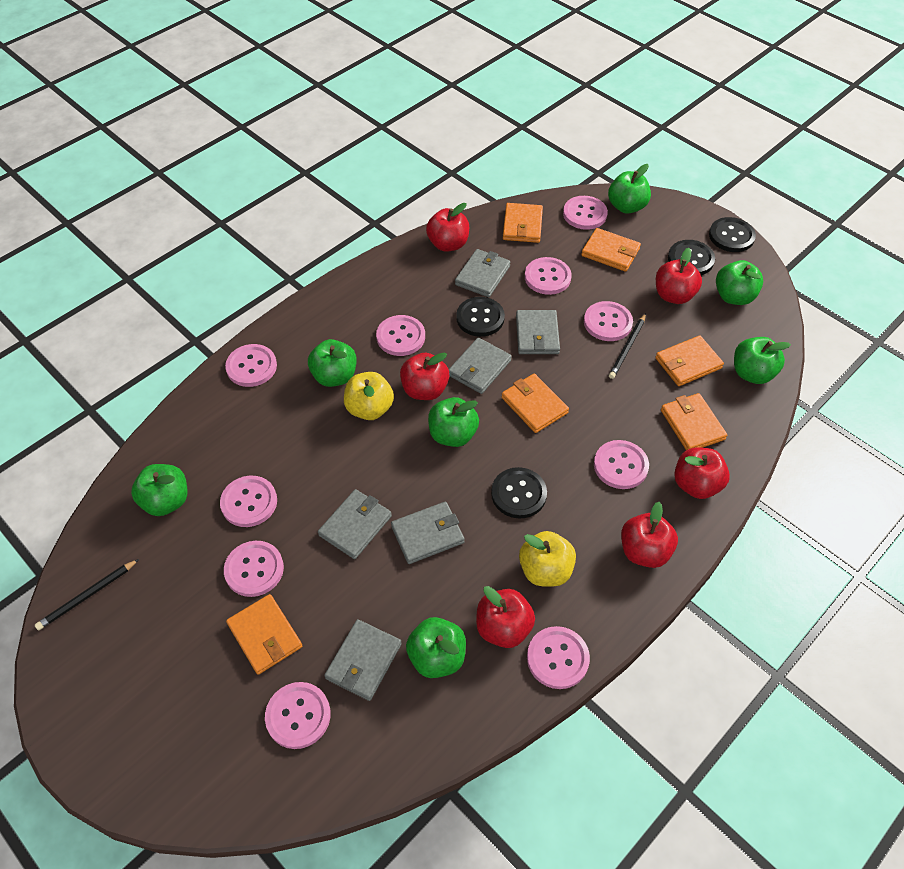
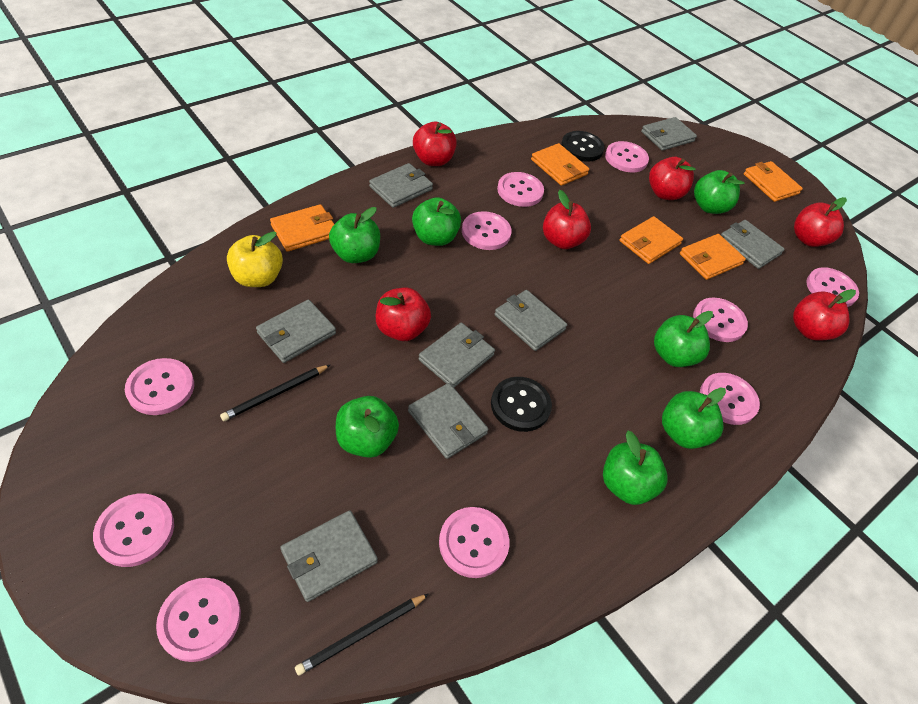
black button: [456,297,505,337] [491,467,547,518] [668,240,715,275] [709,217,756,252] = 4 -> [491,377,552,432] [561,131,605,162] = 2
grey wallet: [318,489,392,559] [324,619,402,701] [391,502,465,564] [449,337,512,394] [455,249,510,297] [516,310,560,354] = 6 -> [256,299,336,363] [280,510,378,602] [369,163,433,208] [408,383,489,459] [418,323,495,388] [495,290,567,351] [641,117,697,151] [721,220,785,269] = 8
orange wallet: [226,594,302,675] [502,374,569,433] [503,203,543,243] [581,228,641,272] [655,335,724,386] [661,393,727,450] = 6 -> [270,204,334,252] [531,143,589,186] [619,216,683,264] [680,234,746,280] [744,161,803,202] = 5
yellow apple: [344,372,394,420] [519,531,576,587] = 2 -> [227,231,283,287] = 1

